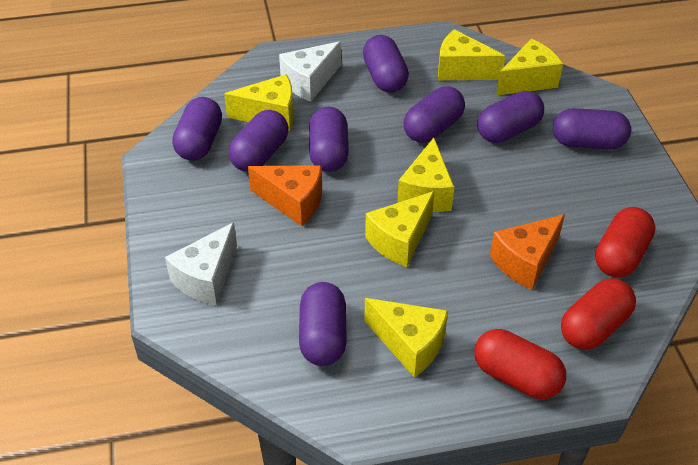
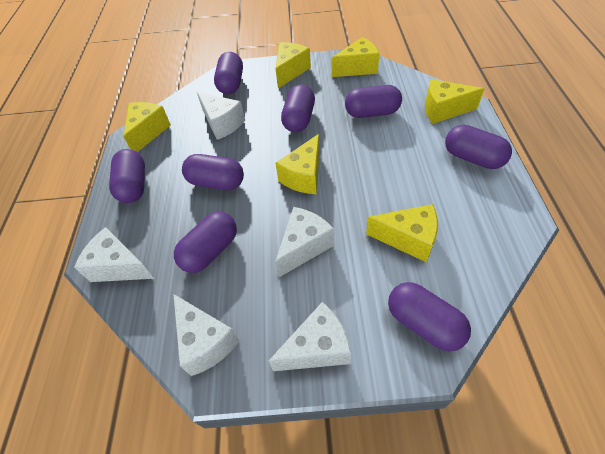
orange cheese: [248,165,322,226] [490,214,565,290] = 2 -> none = 0
red capsule: [474,329,566,399] [561,278,636,350] [595,207,655,277] = 3 -> none = 0
white cheese: [165,222,237,305] [279,41,341,102] = 2 -> [74,227,154,282] [173,294,239,376] [197,92,245,140] [269,302,351,371] [275,207,334,277] = 5

